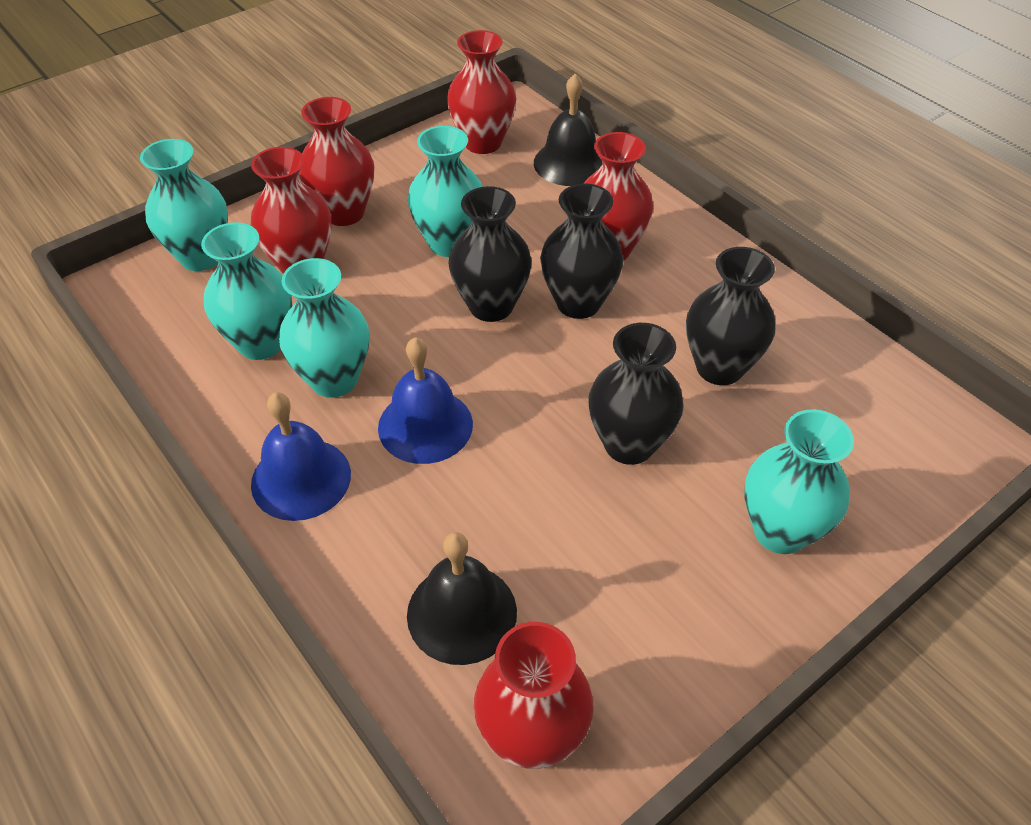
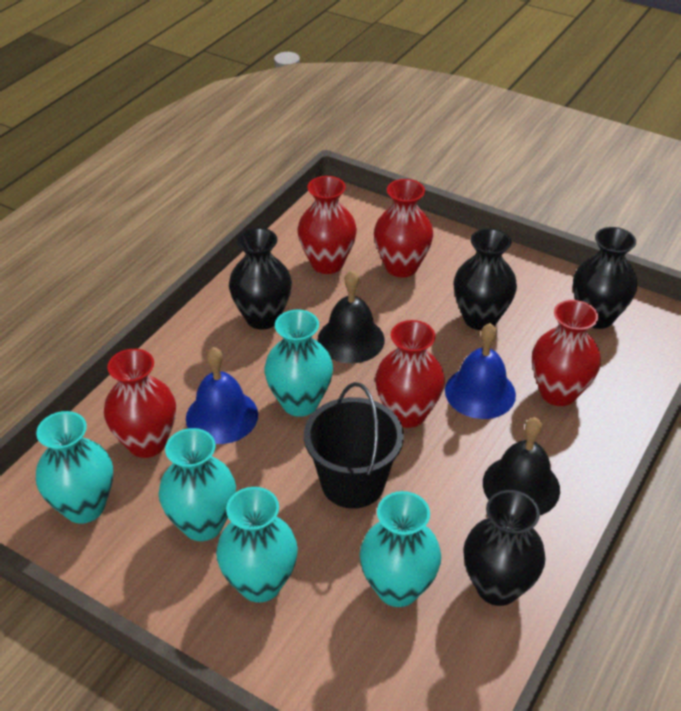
black bucket: none = 0 -> [304,382,404,509] = 1

